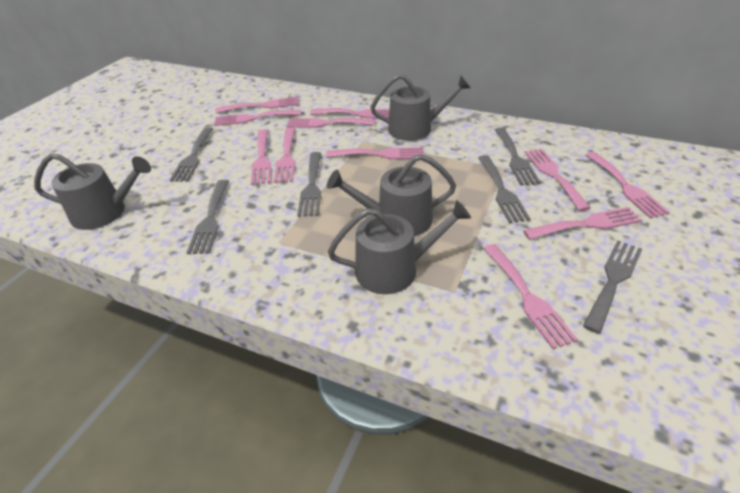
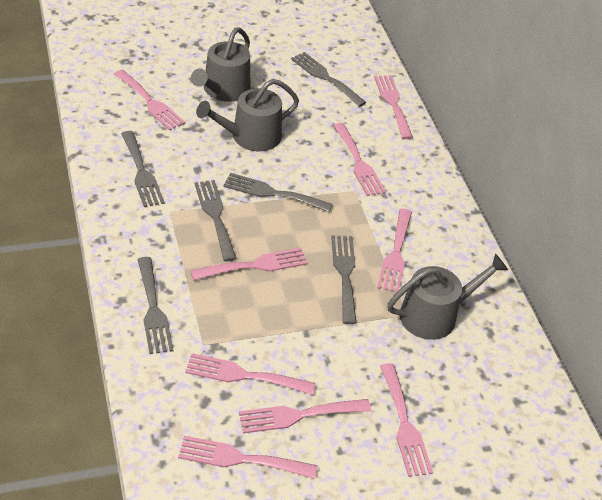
grey watering can: [34,153,151,230] [327,154,456,236] [328,200,471,294] [370,74,471,141] = 4 -> [191,28,250,102] [196,79,299,151] [387,254,508,340] = 3
pink fork: [214,110,301,126] [215,97,300,113] [251,129,271,185] [273,127,295,183] [286,118,375,128] [310,108,389,119] [326,147,424,159] [483,244,578,349] [523,207,642,239] [524,149,591,211] [586,152,670,218] = 11 -> [114,70,185,131] [178,436,318,479] [185,353,316,395] [190,248,308,281] [239,399,371,433] [333,123,386,196] [374,75,413,139] [377,208,412,293] [380,363,433,477] = 9

